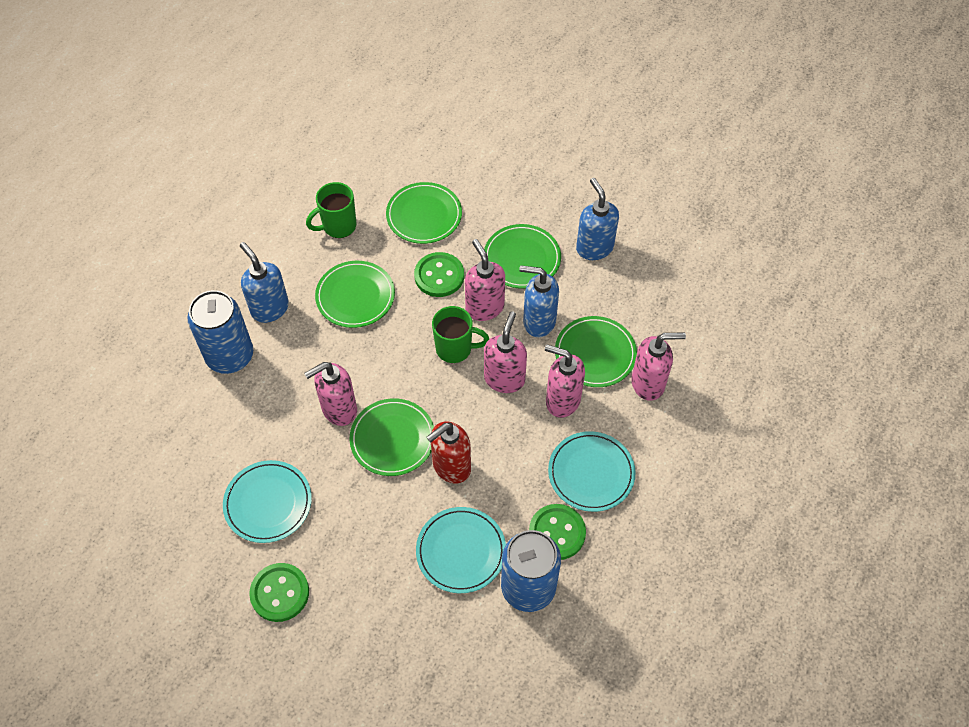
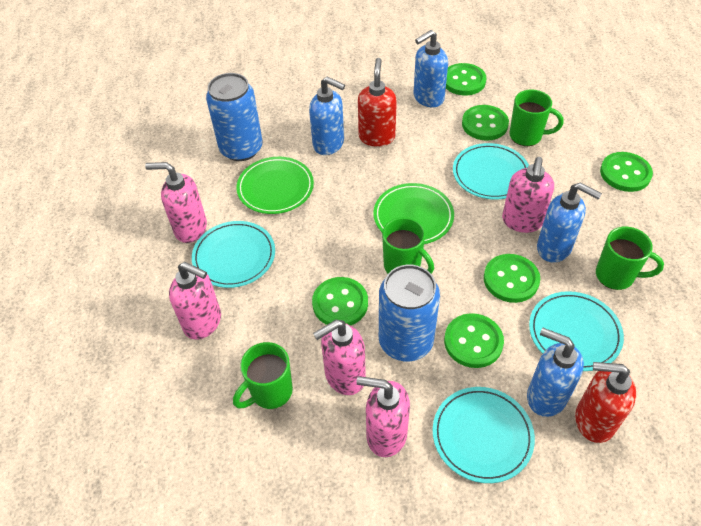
blue soap dispenser: [240,242,289,323] [519,265,559,337] [576,178,619,260] = 3 -> [309,76,345,155] [414,30,448,108] [527,328,584,417] [537,182,602,263] = 4
green button: [249,563,309,622] [414,252,464,297] [529,504,586,560] = 3 -> [312,277,368,325] [444,313,504,368] [446,63,486,95] [462,105,509,141] [484,254,540,303] [600,152,653,192] = 6
green mug: [306,182,357,238] [432,306,489,363] = 2 -> [233,342,293,409] [382,217,434,274] [510,89,563,146] [596,227,664,290] = 4
green plate: [315,261,395,328] [349,398,434,476] [386,182,462,244] [484,224,561,289] [555,316,637,387] = 5 -> [236,157,314,214] [373,183,454,244] = 2
red soap dispenser: [426,422,471,483] = 1 -> [358,58,397,147] [575,362,636,443] = 2
turquoise plate: [223,460,312,543] [416,507,506,593] [548,431,636,512] = 3 -> [192,221,275,288] [433,387,535,483] [453,143,529,200] [529,291,624,371] = 4

